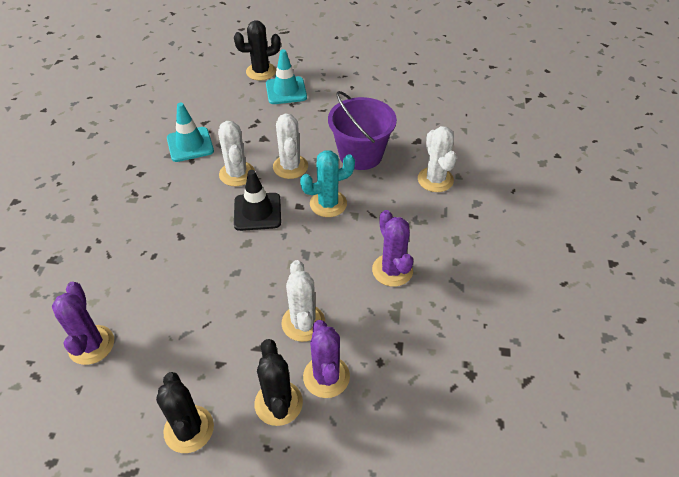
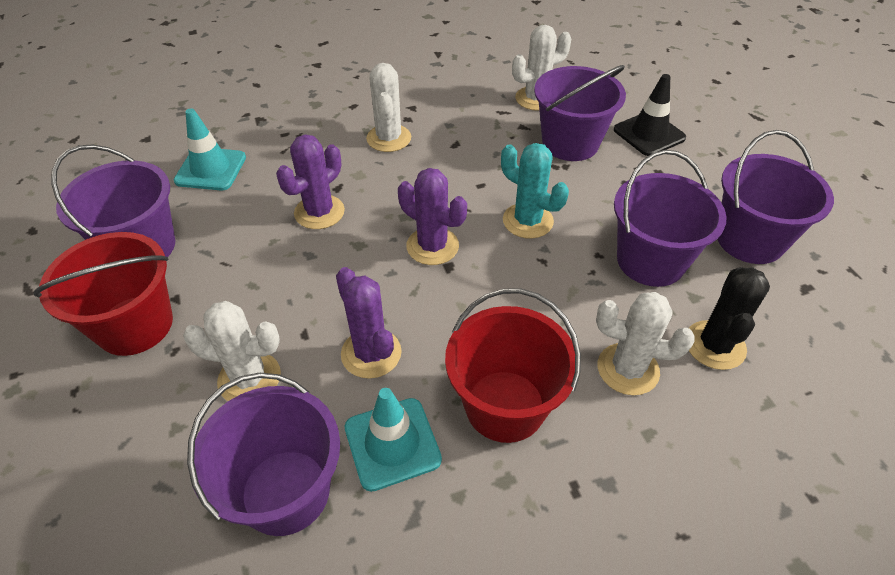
black cactus: [156,372,214,453] [234,20,281,81] [255,339,303,426] = 3 -> [689,267,770,370] = 1
purple bucket: [328,91,397,170] = 1 -> [51,144,175,257] [187,373,340,536] [534,65,626,161] [614,150,727,287] [717,130,834,264] = 5
red bucket: none = 0 -> [33,232,173,356] [445,289,581,443] = 2

